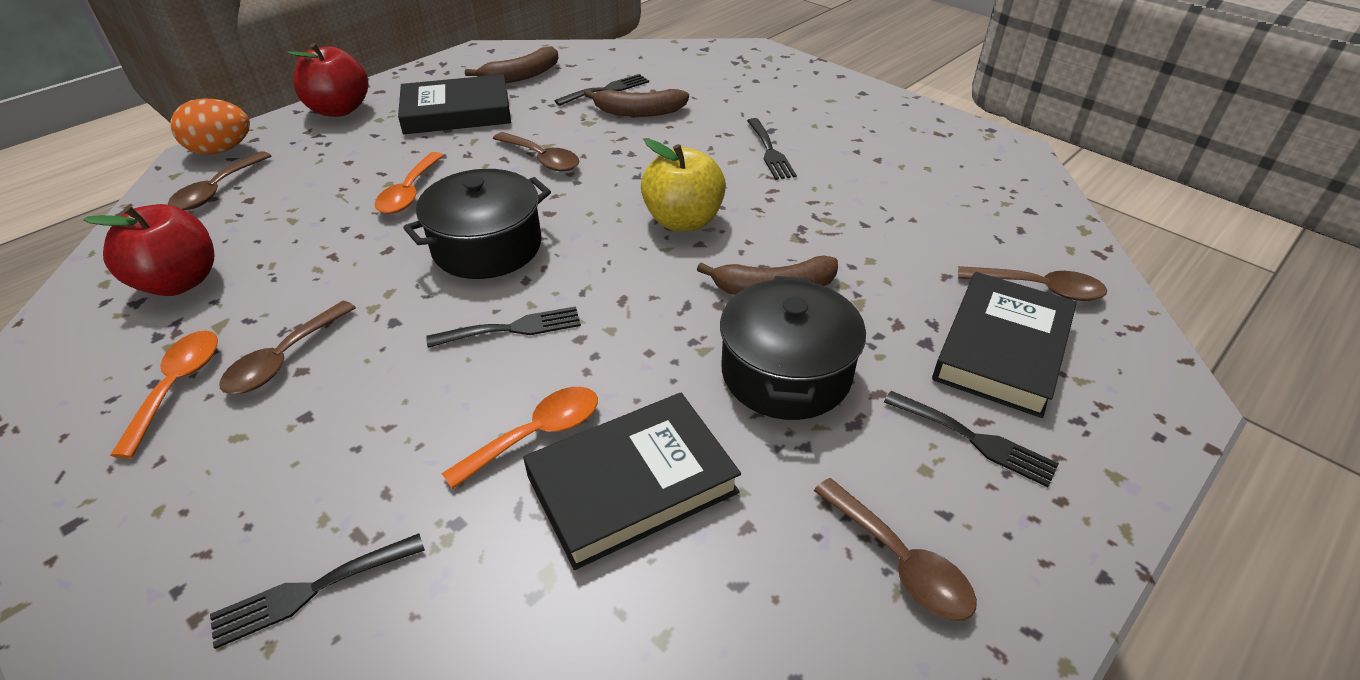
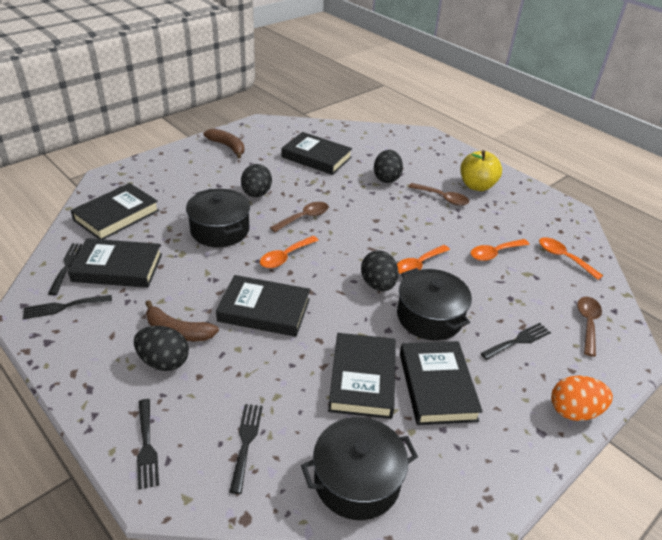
black book: [398,74,511,134] [523,393,741,570] [932,272,1077,418] = 3 -> [68,238,162,288] [71,183,159,240] [216,275,310,337] [281,132,352,175] [328,333,396,419] [400,341,483,425] = 6
black egg: none = 0 -> [134,326,189,371] [241,164,272,197] [361,251,399,291] [374,150,403,183] = 4
black pot: [403,169,551,279] [720,276,866,420] = 2 -> [186,189,250,247] [301,417,418,520] [397,268,472,340] = 3
brown banana: [465,46,559,83] [584,89,689,117] [697,255,838,295] = 3 -> [145,300,219,341] [203,128,244,159] = 2
brown spoon: [168,151,272,210] [219,301,356,394] [493,132,579,171] [814,478,977,621] [958,266,1107,301] = 5 -> [270,202,328,232] [409,183,469,206] [577,297,602,357] = 3
orange spoon: [110,331,218,458] [375,152,444,214] [441,387,598,489] = 3 -> [260,236,319,268] [397,245,450,276] [471,239,530,261] [539,237,603,280] = 4
red apple: [83,204,214,296] [287,43,368,117] = 2 -> none = 0

